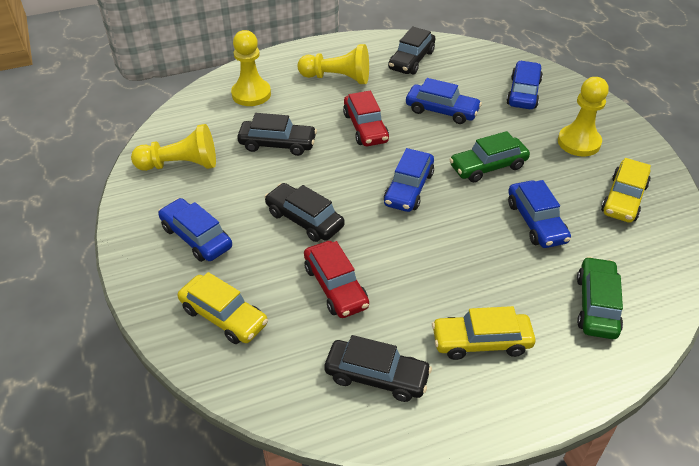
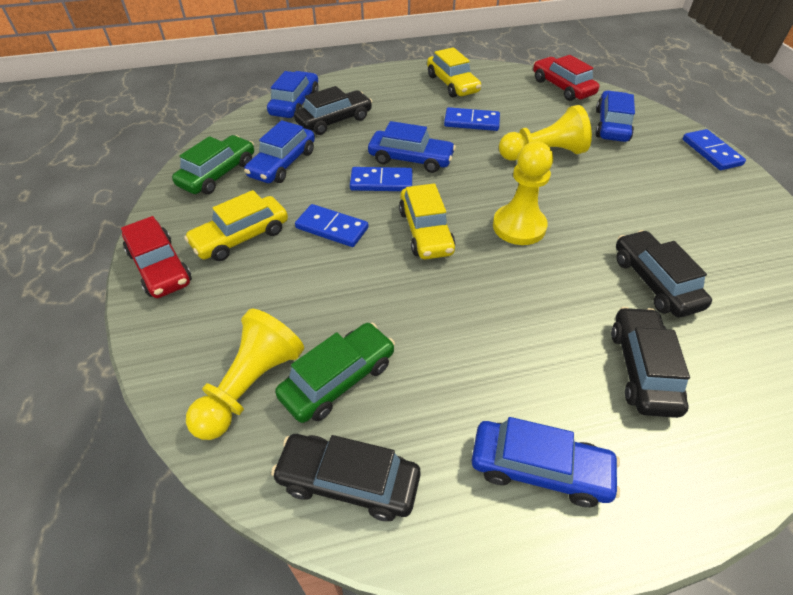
blue domino: none = 0 -> [295,204,369,247] [350,167,412,191] [444,107,500,131] [683,129,746,170] = 4
yellow pawn: [131,124,216,171] [231,30,271,106] [298,44,369,84] [558,77,609,156] = 4 -> [186,309,304,440] [493,141,553,245] [499,105,592,161] = 3

